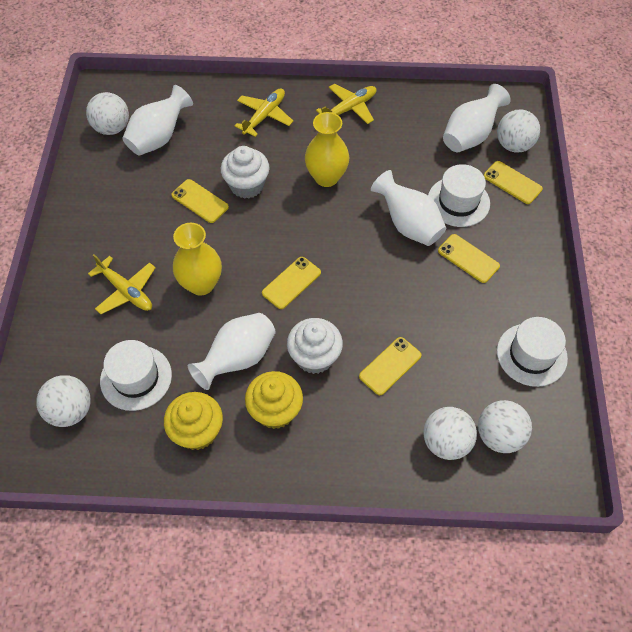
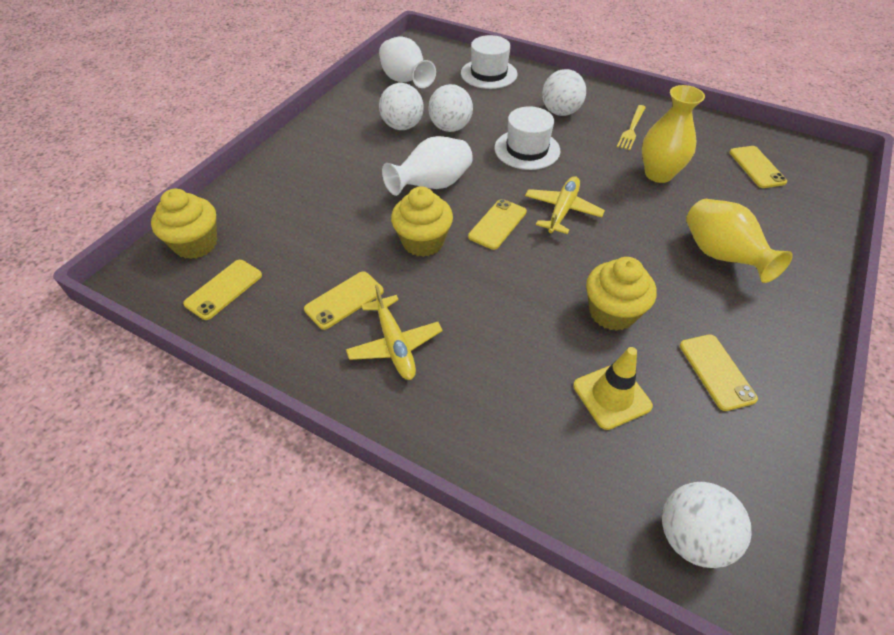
white ball: [36,375,91,427] [86,92,129,135] [423,407,477,460] [478,400,532,453] [497,110,540,152] = 5 -> [379,83,424,130] [428,84,473,132] [542,69,586,116] [662,482,751,568] = 4
white cupcake: [221,146,270,199] [287,318,343,374] = 2 -> none = 0
white hat: [100,340,172,411] [428,164,490,227] [497,317,568,387] = 3 -> [461,35,517,89] [494,106,560,170] = 2
white vase: [122,85,193,156] [188,313,275,390] [371,170,446,246] [443,84,511,152] = 4 -> [379,37,436,88] [382,136,473,196] = 2
yellow cupcake: [164,392,223,450] [245,371,303,429] = 2 -> [151,189,217,259] [391,186,453,257] [586,257,657,331] = 3
yellow fork: none = 0 -> [617,105,646,150] = 1
yellow plane: [88,254,156,314] [234,88,293,137] [316,84,376,124] = 3 -> [346,284,443,380] [525,176,605,234] = 2
yellow traffic cone: none = 0 -> [573,347,653,430] = 1

